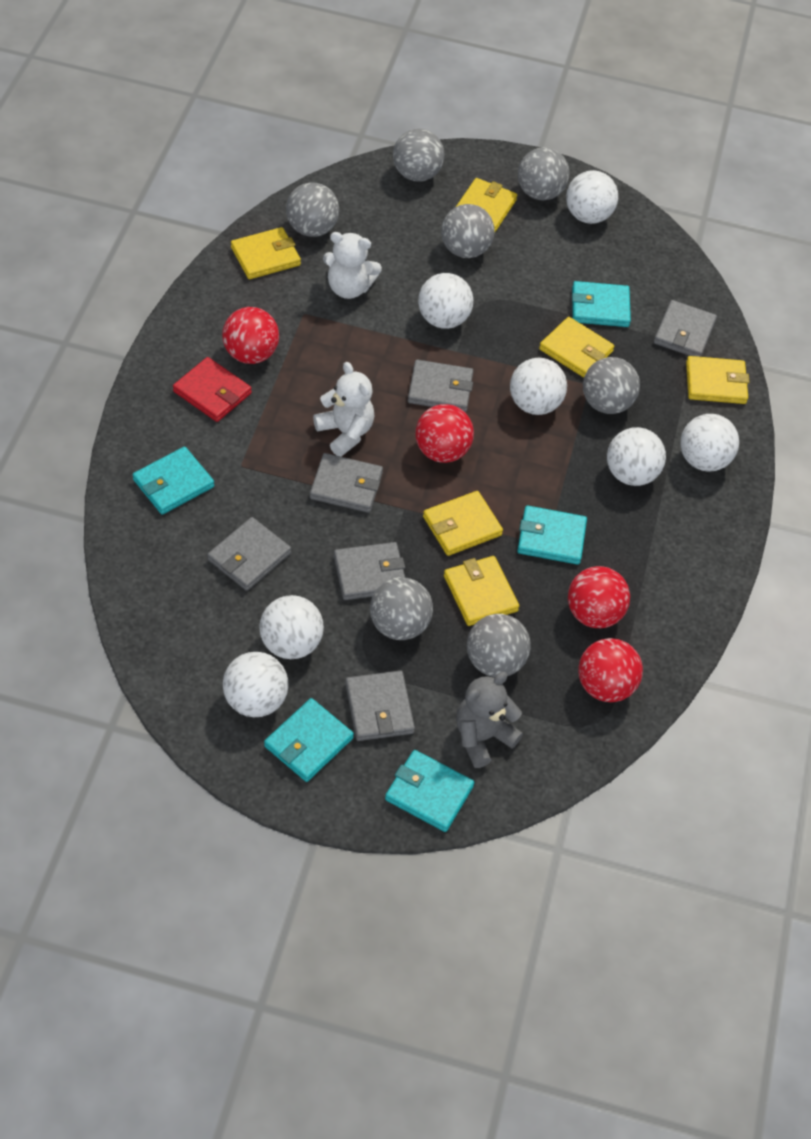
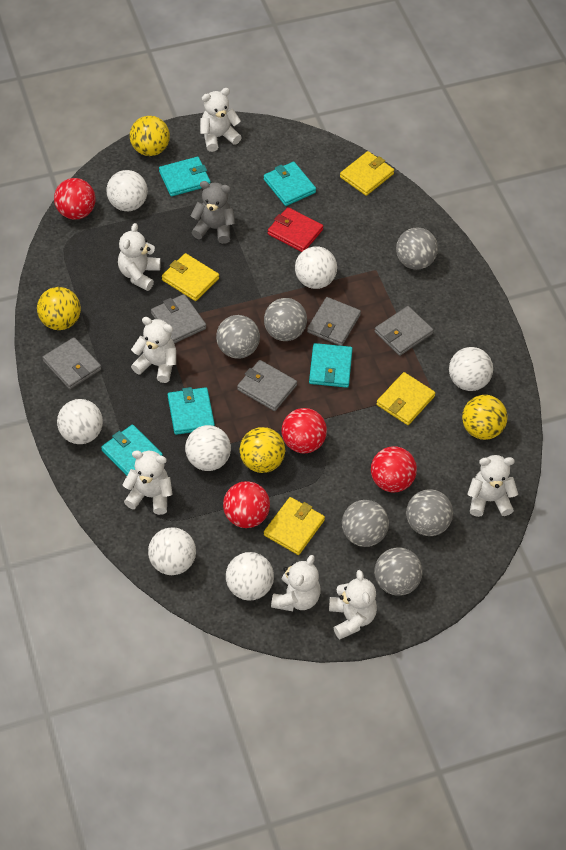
grey ball: [286,182,339,237] [370,577,433,640] [393,128,444,182] [441,204,494,258] [467,614,531,677] [518,147,569,200] [583,357,640,414] = 7 -> [216,315,260,359] [264,298,307,341] [342,500,389,547] [375,548,423,596] [396,227,438,270] [406,489,453,536] = 6
grey wallet: [207,517,291,591] [310,453,383,513] [334,542,405,600] [345,670,415,741] [408,360,473,412] [654,300,717,357] = 6 -> [42,337,101,389] [151,294,206,344] [237,360,297,411] [307,297,361,346] [375,306,433,356] = 5
white teddy bear: [313,362,374,457] [323,232,382,299] = 2 -> [118,223,161,291] [123,450,173,515] [131,317,176,383] [200,88,242,152] [271,555,321,611] [329,570,377,640] [467,455,518,517] = 7
yellow ball: none = 0 -> [37,287,81,330] [130,116,170,156] [240,427,285,473] [462,395,508,440] = 4
yellow wallet: [231,227,301,279] [423,491,503,556] [444,556,519,626] [456,178,517,233] [539,317,614,378] [686,356,750,404] = 6 -> [162,253,219,301] [264,497,325,555] [340,151,394,196] [376,372,435,425] = 4

